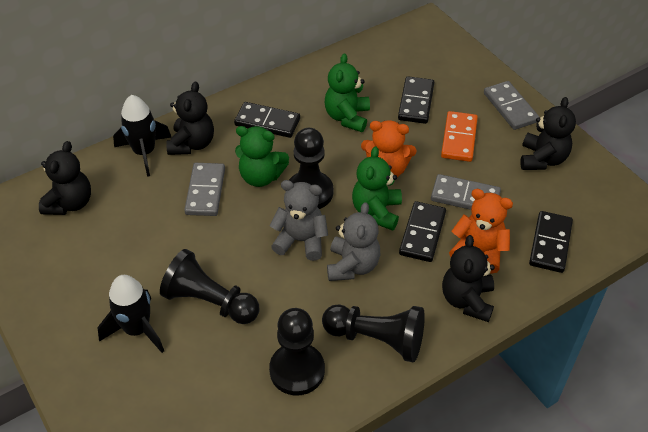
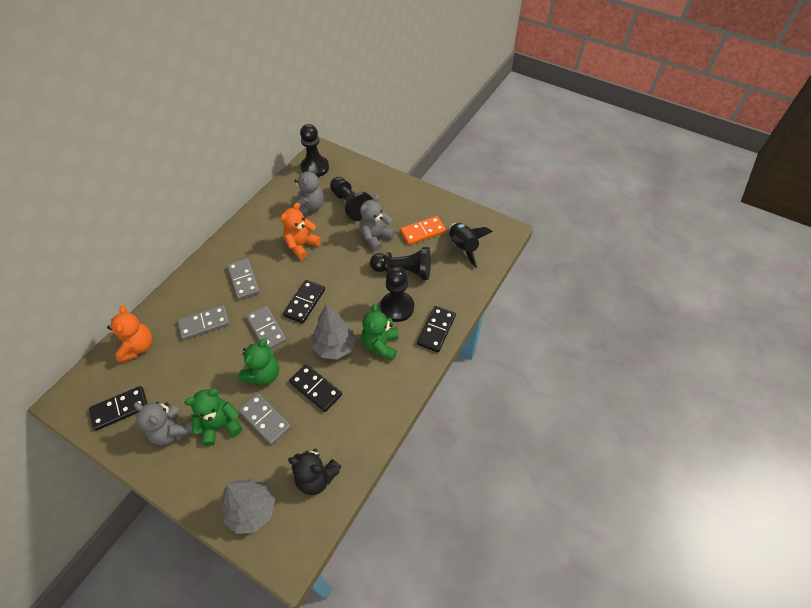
black rocket: [97,275,164,353] [113,95,171,177] = 2 -> [449,223,493,268] = 1
black teddy bear: [39,141,91,215] [166,82,214,155] [442,235,495,322] [520,97,576,170] = 4 -> [288,448,341,495] = 1
grey domino: [184,163,225,216] [431,174,501,210] [484,81,540,130] = 3 -> [177,305,230,340] [227,258,260,300] [238,393,291,445] [246,305,287,349] = 4
grey teddy bear: [269,180,328,261] [327,202,380,281] = 2 -> [134,402,192,445] [293,165,324,214] [359,195,395,251] = 3
grey tree: none = 0 -> [222,479,275,534] [312,304,356,359] = 2

